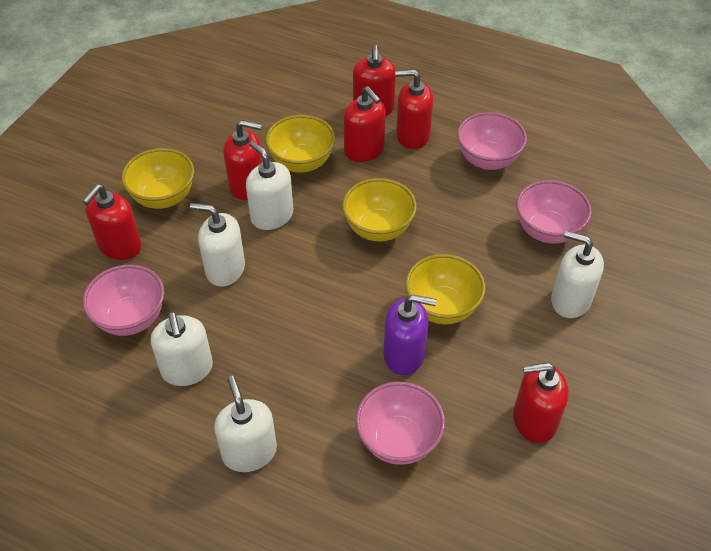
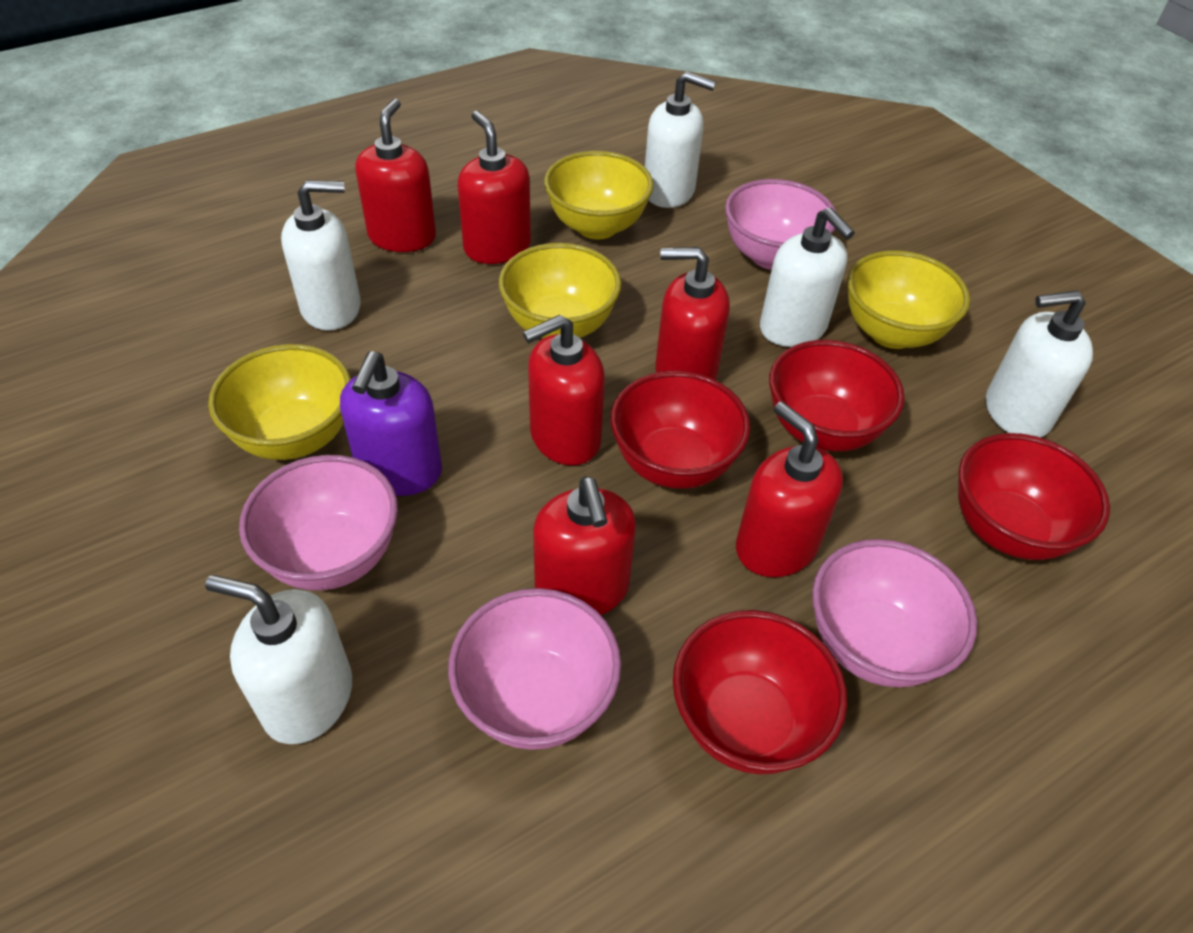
red bowl: none = 0 -> [611,371,750,489] [673,610,847,774] [769,340,905,452] [958,433,1110,560] = 4

